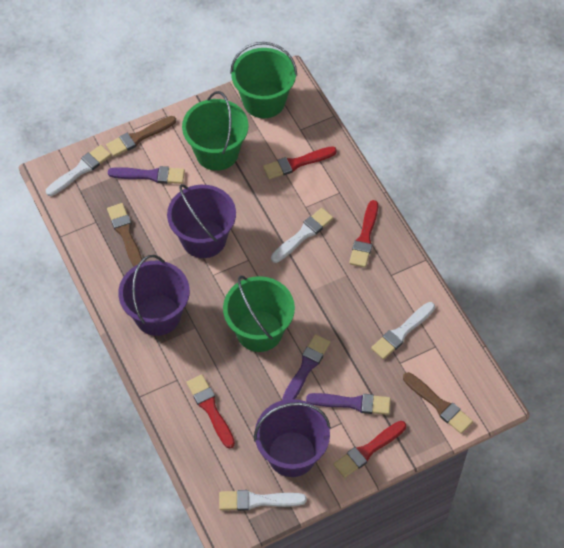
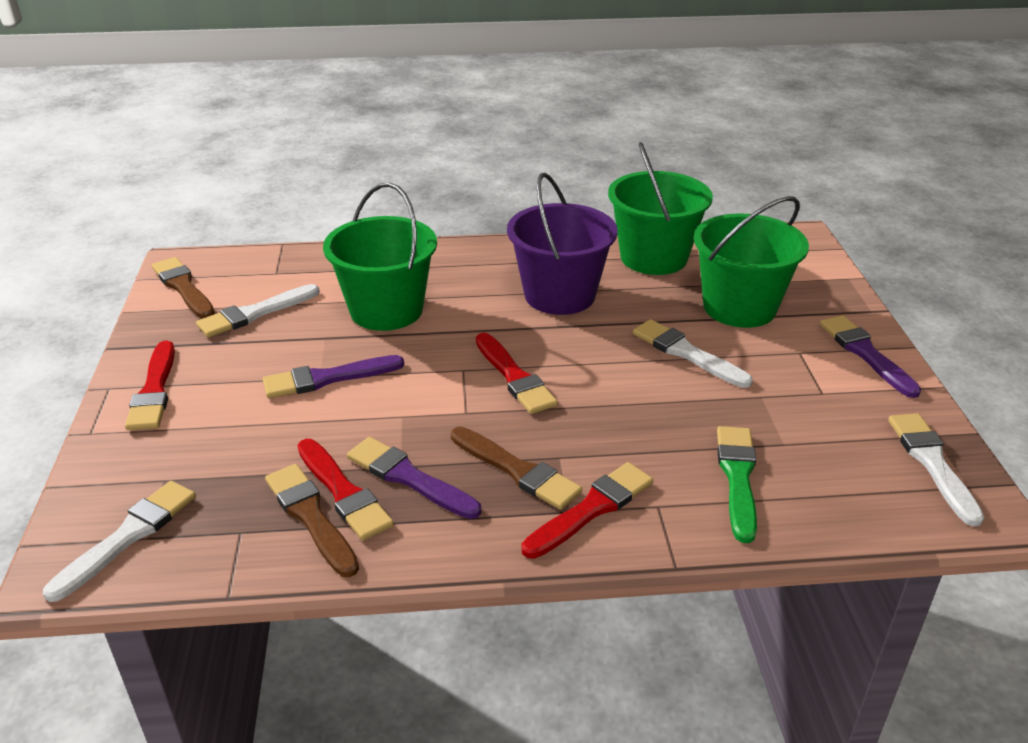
green brush: none = 0 -> [717,426,757,543] = 1
purple bucket: [118,255,190,336] [167,184,236,258] [254,399,331,477] = 3 -> [507,173,618,315] = 1

